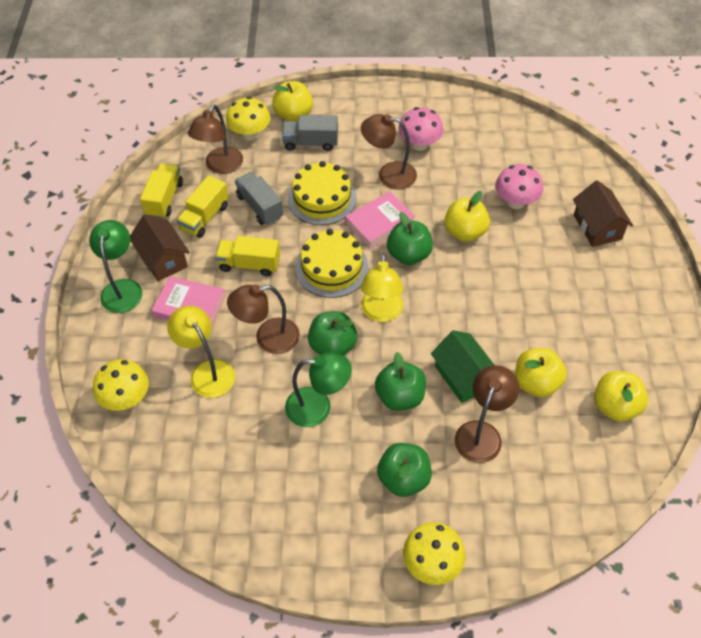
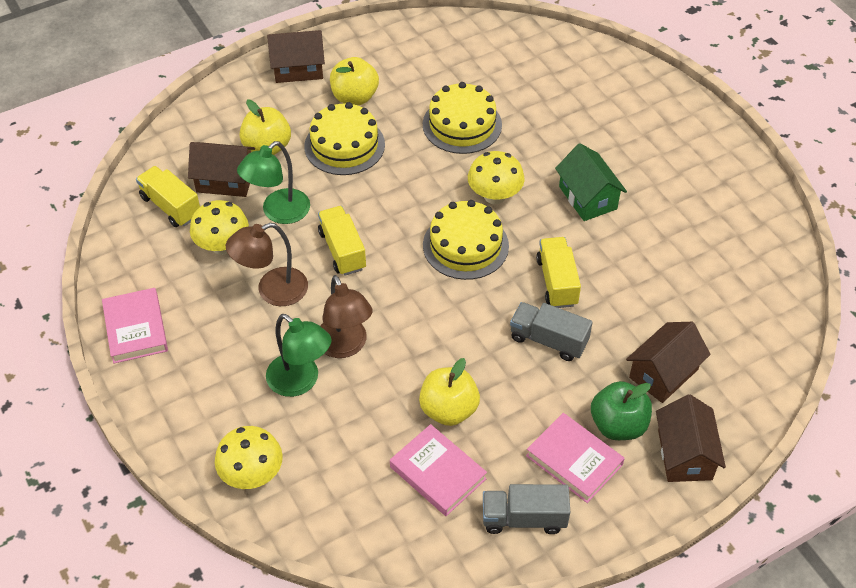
brown house: [130,215,190,281] [573,180,633,247] = 2 -> [188,142,255,197] [267,30,325,83] [626,322,711,403] [656,395,726,482] = 4
brown lamp: [188,105,243,174] [227,285,300,354] [361,114,417,189] [455,365,519,463] = 4 -> [226,223,308,306] [320,275,372,358] = 2
green apple: [308,311,357,356] [375,352,426,411] [377,443,432,497] [387,212,433,265] = 4 -> [591,381,652,440] = 1
pink book: [151,276,226,324] [345,191,415,249] = 2 -> [102,288,168,364] [390,424,487,516] [526,413,625,503] = 3
pink mushroom: [398,107,444,151] [495,164,543,209] = 2 -> none = 0
yellow apple: [272,81,313,121] [444,191,490,242] [515,348,567,398] [594,371,648,422] = 4 -> [240,100,291,155] [330,57,379,105] [419,358,480,426] = 3
yellow cake: [288,161,357,225] [296,229,369,298] = 2 -> [304,102,385,175] [423,82,502,154] [423,200,509,280] = 3
yellow lamp: [167,306,235,398] [361,253,403,322] = 2 -> none = 0

